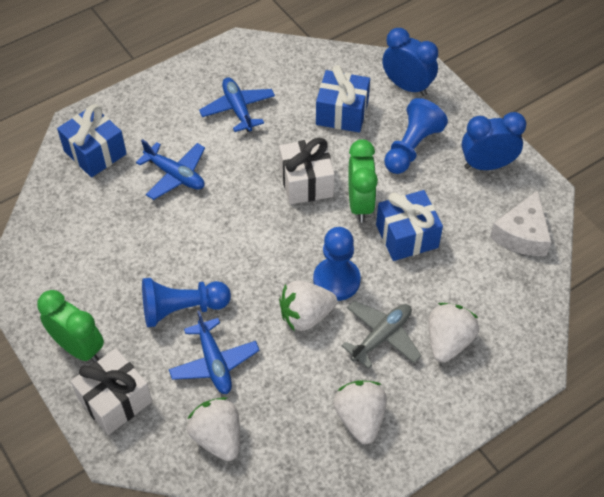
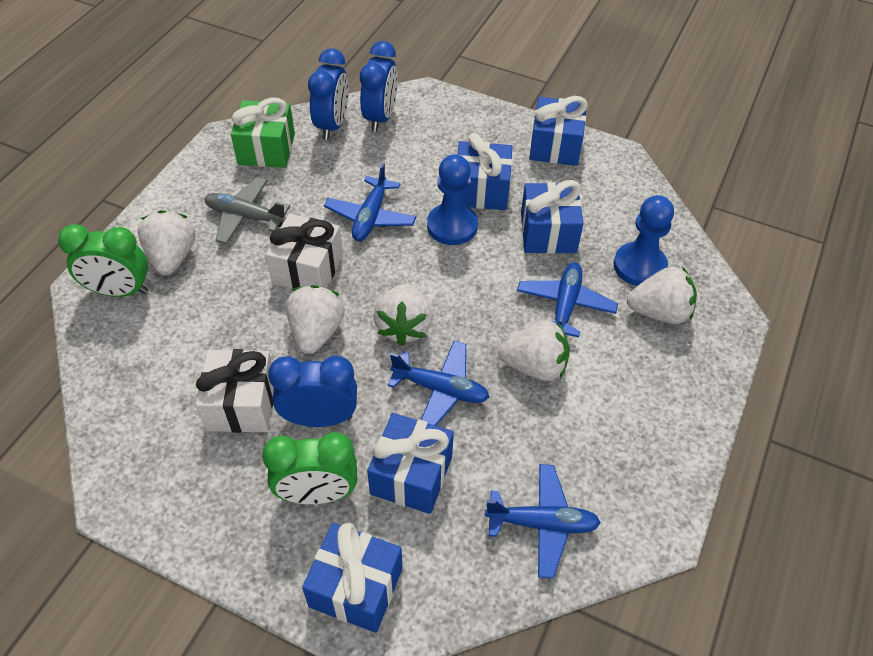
blue clock: [382,28,438,96] [462,112,526,170] = 2 -> [268,356,357,427] [308,48,349,140] [360,41,398,132] = 3
blue gift: [57,104,127,177] [316,65,370,133] [376,190,443,261] = 3 -> [302,523,403,633] [367,413,454,514] [457,133,512,210] [521,180,584,254] [529,96,588,166] = 5
blue pawn: [142,278,231,327] [313,227,361,301] [384,98,448,174] = 3 -> [427,154,478,245] [614,195,674,286] = 2
blue plane: [136,139,205,200] [169,310,260,394] [199,77,275,132] = 3 -> [324,163,416,241] [387,340,489,426] [485,464,601,579] [517,262,618,338] = 4
green gift: none = 0 -> [231,98,295,168] = 1
white cheese: [490,190,551,256] = 1 -> none = 0
white strawberry: [187,397,240,461] [279,280,337,331] [333,381,387,444] [428,303,479,363] = 4 -> [138,210,195,275] [286,285,345,354] [373,284,433,346] [498,320,570,381] [627,266,697,324] = 5

